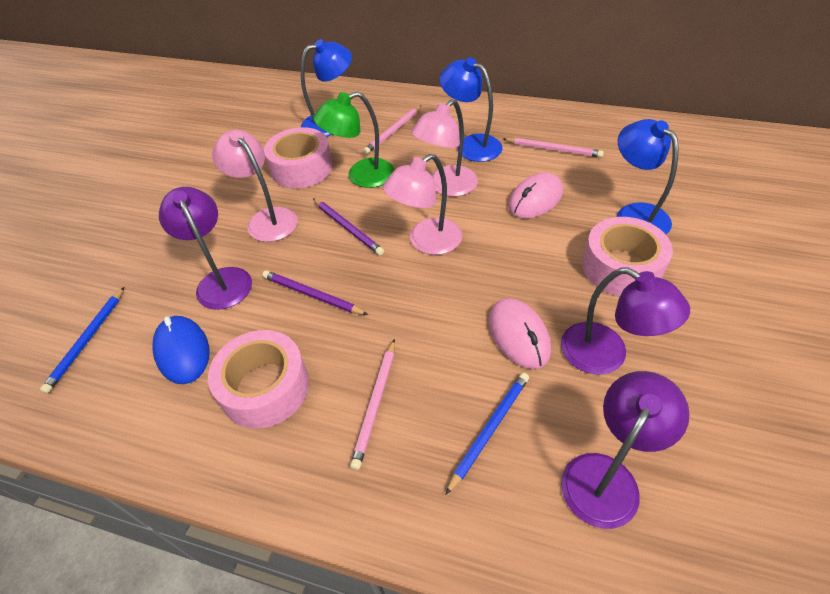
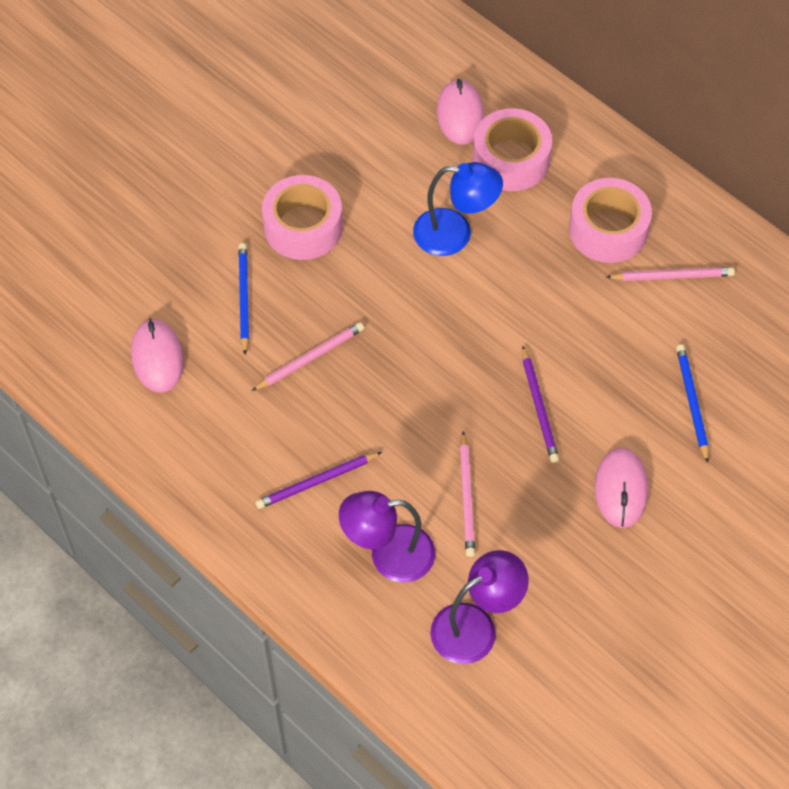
blue lamp: [301,39,352,137] [439,57,502,162] [617,119,679,234] = 3 -> [413,162,503,256] = 1
blue mouse: [152,316,209,384] = 1 -> none = 0
green lamp: [313,92,395,188] = 1 -> none = 0
pink lamp: [212,130,298,242] [383,154,462,255] [411,99,478,197] = 3 -> none = 0
pink mouse: [489,298,551,369] [508,172,563,218] = 2 -> [131,318,184,393] [437,79,484,145] [595,448,648,528] = 3
purple lamp: [159,187,252,310] [561,267,690,374] [561,371,690,529] = 3 -> [339,491,435,582] [430,550,529,664] = 2

